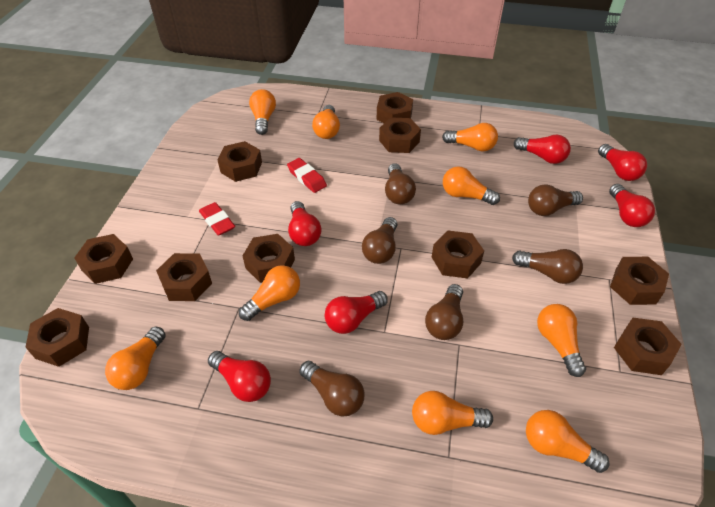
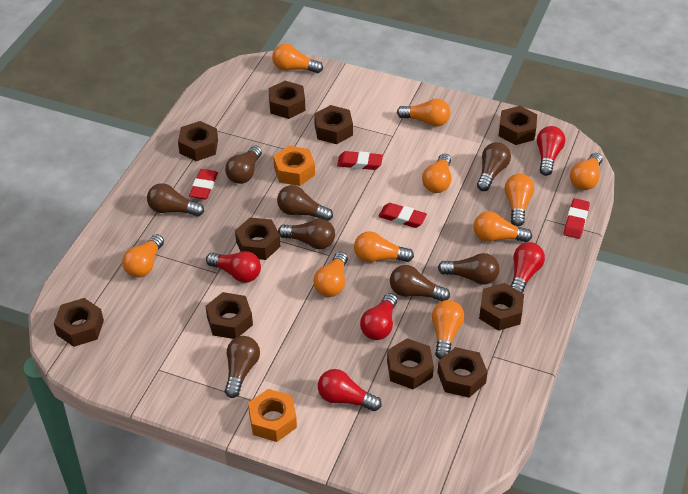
brown light bulb: [299,361,365,417] [362,217,397,264] [385,163,416,204] [425,284,463,340] [512,249,583,284] [528,184,583,216] = 6 -> [147,183,204,217] [225,145,262,184] [225,336,260,398] [277,185,333,221] [278,219,335,249] [390,265,450,301] [438,253,499,285] [477,142,511,191] = 8
orange light bulb: [105,326,166,390] [239,265,300,321] [249,89,276,135] [312,105,340,139] [412,391,493,435] [442,123,498,151] [443,166,500,205] [526,410,610,473] [537,304,586,377] = 9 -> [122,234,164,278] [272,44,323,73] [314,252,348,297] [354,231,414,262] [397,99,450,127] [422,154,451,193] [432,300,464,359] [473,211,532,242] [505,174,534,227] [570,153,602,190] = 10
orange nut: none = 0 -> [248,389,297,442] [273,146,315,186] = 2
red eraser: [199,202,235,236] [287,158,327,193] = 2 -> [189,169,218,200] [337,151,383,170] [378,203,427,228] [564,198,590,239] = 4
red light bulb: [208,351,271,402] [288,201,321,246] [325,291,388,334] [514,135,571,164] [598,144,647,181] [609,184,655,227] = 6 -> [206,251,261,283] [318,369,382,411] [360,293,397,340] [511,242,545,293] [537,126,565,176] = 5

